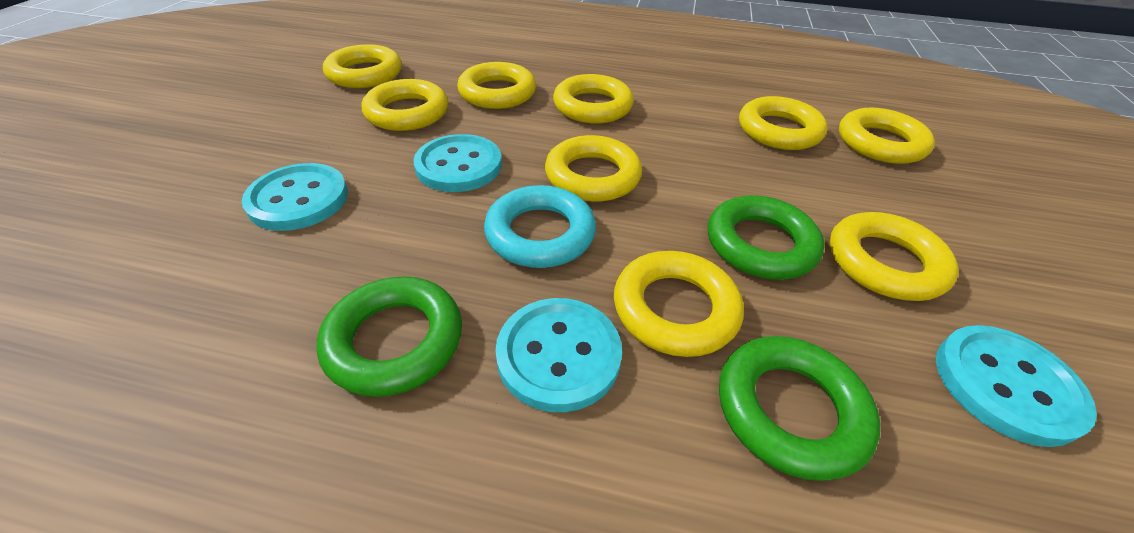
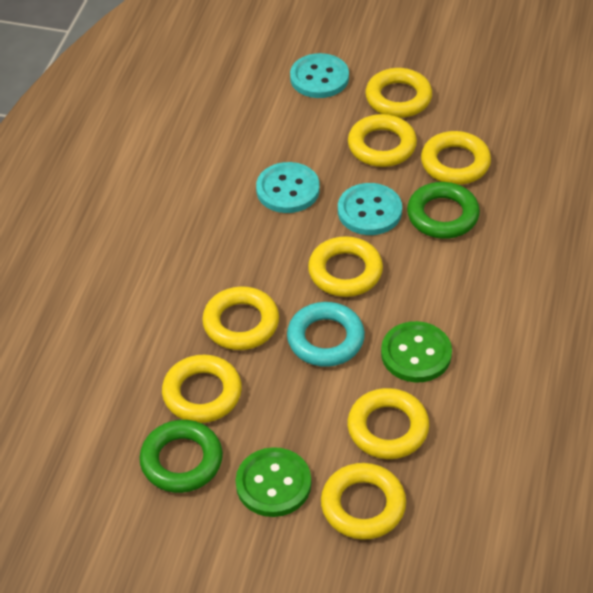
green button: none = 0 -> [236,447,311,517] [381,321,452,382] = 2
green ring: [317,276,462,397] [708,195,825,280] [719,336,880,481] = 3 -> [139,420,223,493] [407,182,480,239] = 2
turquoise button: [242,163,348,231] [413,134,502,192] [495,298,622,412] [936,325,1097,447] = 4 -> [256,162,320,213] [290,53,349,98] [338,183,402,235] = 3
yellow ring: [323,44,402,88] [362,79,448,131] [457,62,536,109] [545,135,642,202] [553,74,634,124] [614,251,744,357] [739,96,828,150] [830,212,959,301] [839,108,935,164] = 9 -> [162,355,242,423] [202,286,279,350] [308,236,383,297] [321,463,406,540] [347,388,430,459] [348,114,417,167] [365,68,432,118] [421,131,491,185] = 8

